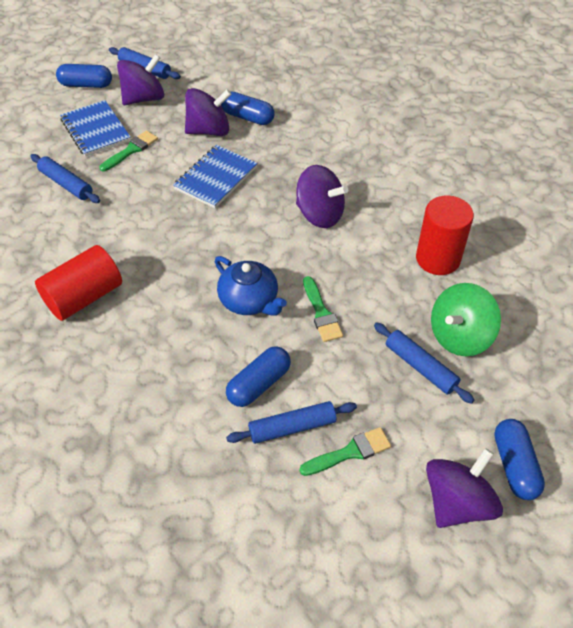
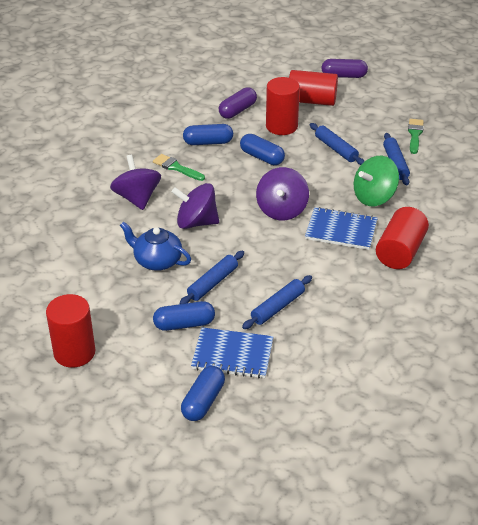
green brush: [99,130,158,171] [300,427,391,476] [303,276,343,342] = 3 -> [153,154,205,181] [408,119,424,154] = 2
purple capsule: none = 0 -> [219,87,257,119] [321,59,368,78] = 2
purple spinning top: [117,54,164,105] [185,88,232,136] [296,165,348,228] [426,448,503,528] = 4 -> [110,155,161,210] [172,183,219,229] [256,167,309,220] = 3
red cylinder: [35,245,122,321] [416,195,474,275] = 2 -> [46,294,95,368] [266,77,300,135] [289,70,338,106] [376,207,429,269] = 4

